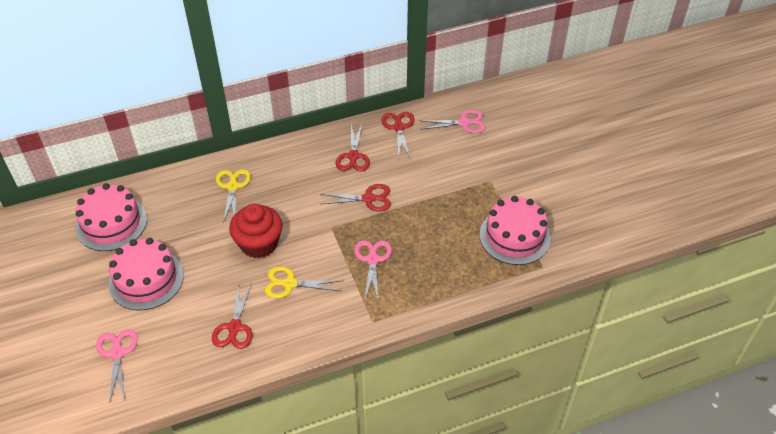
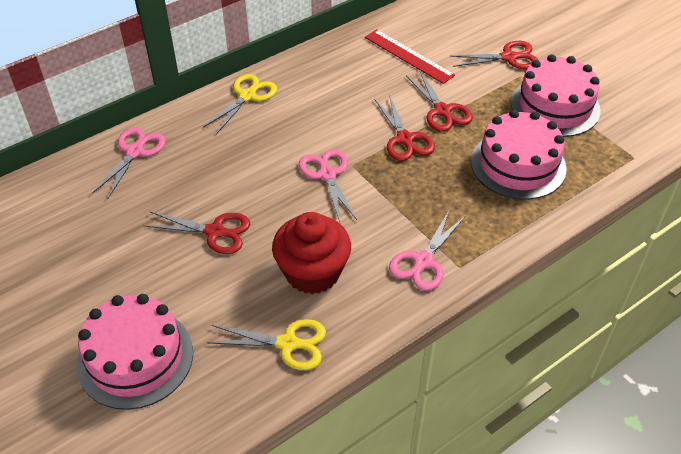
red ruler: none = 0 -> [365,29,455,84] = 1

